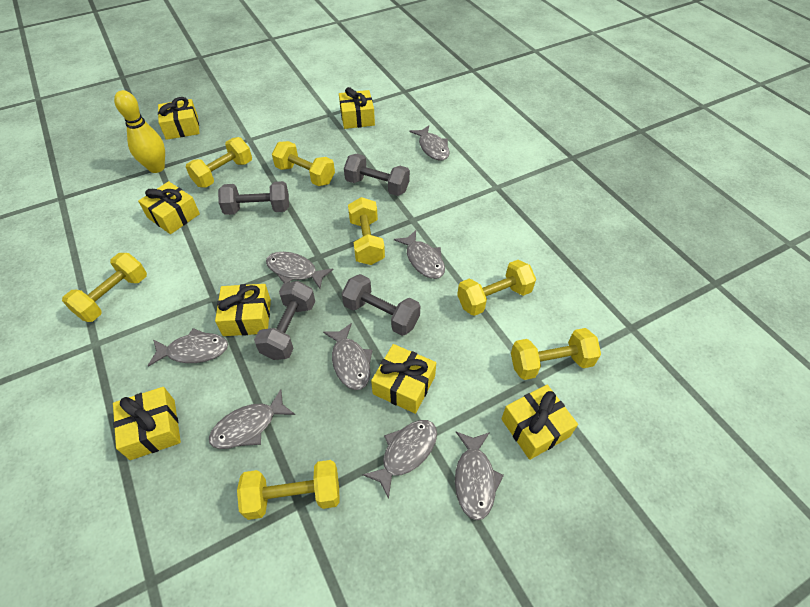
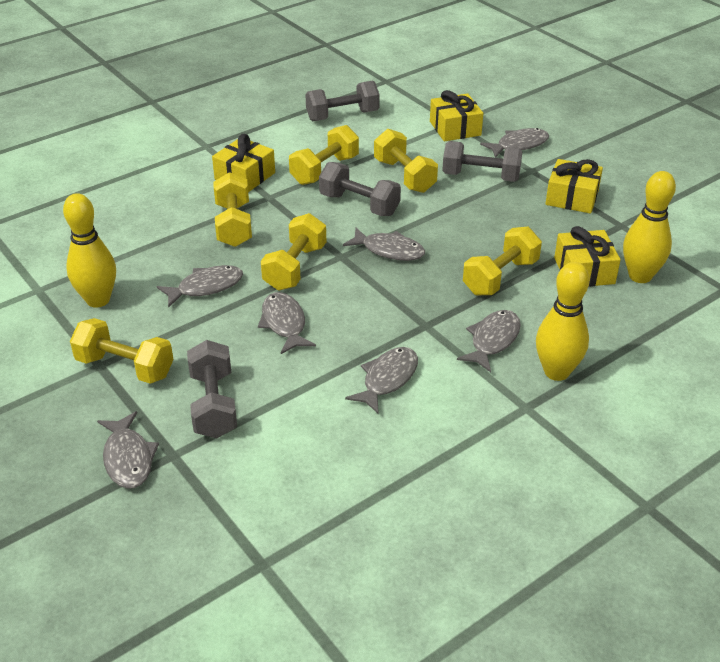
grey fish: [148,328,228,367] [209,389,295,449] [266,252,333,289] [323,323,373,390] [362,420,437,499] [394,230,445,279] [410,125,449,161] [455,432,504,520] = 8 -> [97,411,159,489] [156,265,243,308] [258,292,316,354] [343,228,425,261] [345,347,418,414] [457,310,521,372] [480,128,549,158] = 7
yellow bowling pin: [114,90,165,173] = 1 -> [63,193,116,308] [536,262,589,381] [623,171,676,283] = 3
yellow dumbbell: [62,253,147,322] [186,137,252,188] [237,460,339,520] [272,141,335,186] [348,197,385,265] [457,260,536,316] [511,328,601,380] = 7 -> [70,318,174,384] [213,172,252,247] [261,213,326,290] [289,125,359,185] [374,129,438,193] [463,227,542,295] = 6
yellow gift: [113,387,181,460] [138,181,200,234] [158,97,200,140] [215,284,271,336] [339,87,375,129] [371,344,436,414] [501,385,578,460] = 7 -> [212,134,275,192] [430,90,483,141] [545,159,603,213] [554,226,621,287] = 4

